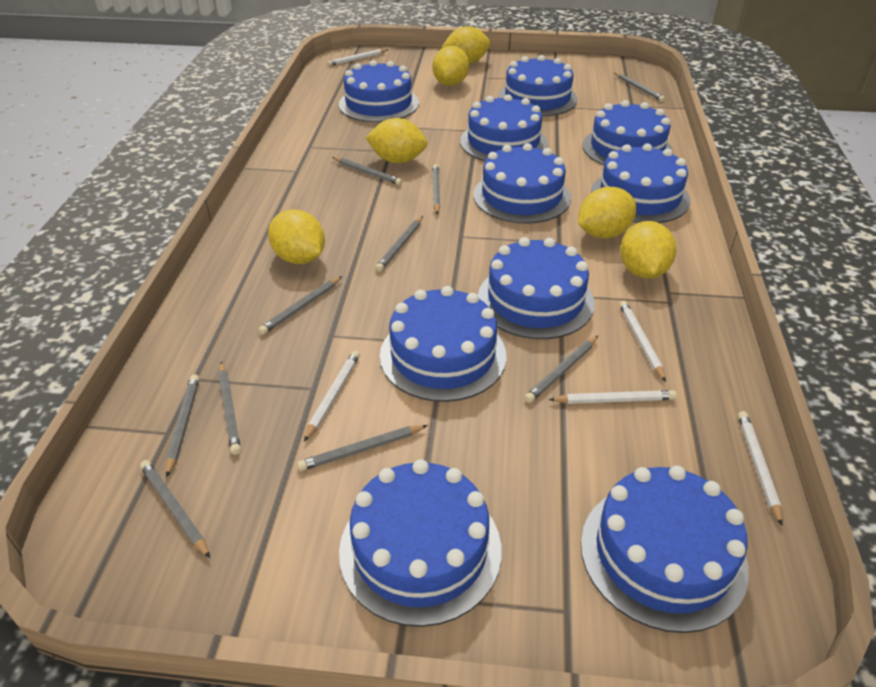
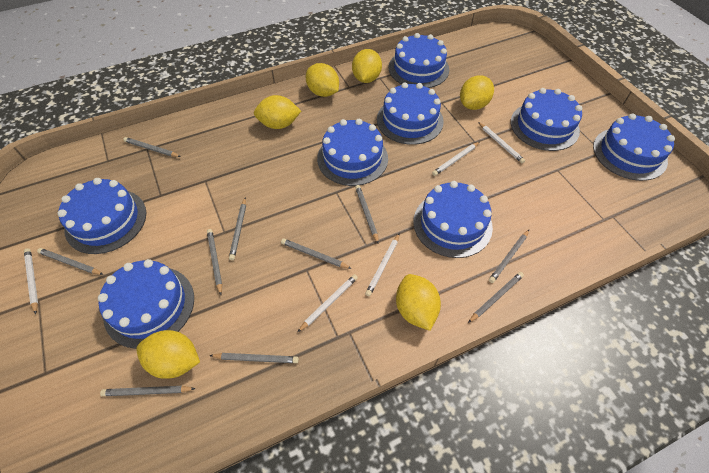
blue cake: [339,60,419,122] [339,459,502,627] [380,286,506,402] [460,94,548,161] [473,143,571,223] [478,237,595,339] [498,55,578,116] [581,465,749,633] [583,100,673,165] [591,143,690,223] = 10 -> [57,178,146,254] [98,259,194,349] [317,119,388,186] [377,82,444,145] [389,33,449,88] [413,181,493,258] [511,88,582,151] [593,114,675,181] = 8

